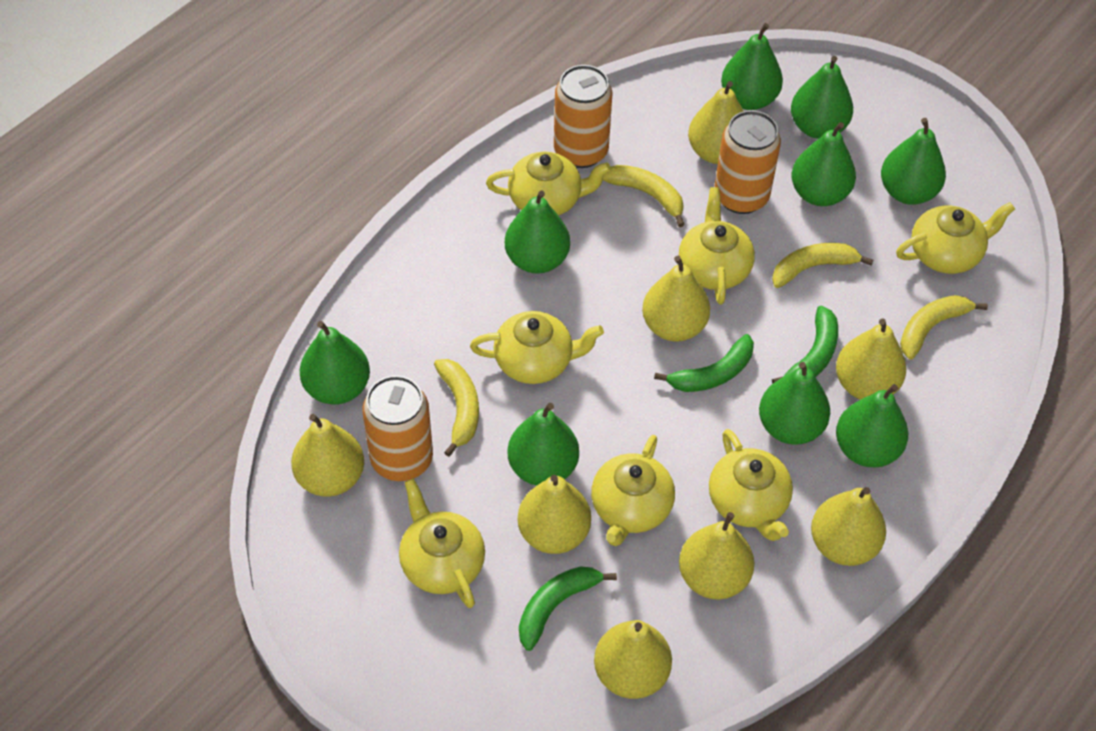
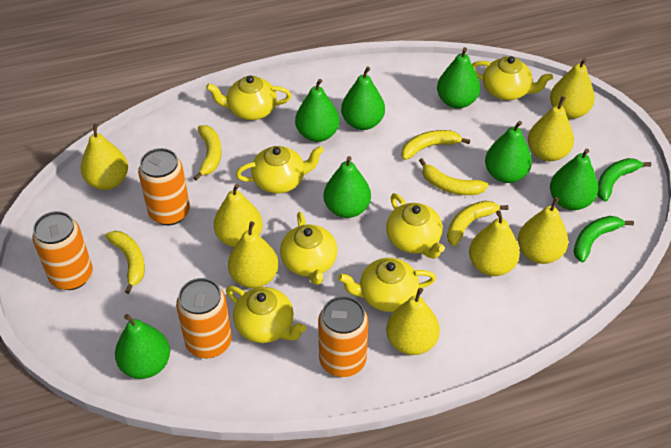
green banana: [519,566,617,651] [654,334,754,392] [772,306,838,383] = 3 -> [574,216,634,262] [597,158,651,202] = 2
green pear: [300,321,370,405] [505,190,570,274] [507,403,579,486] [721,23,783,110] [759,362,830,445] [791,56,853,139] [791,122,856,206] [836,384,908,467] [881,118,946,204] = 9 -> [115,314,170,379] [295,79,340,142] [324,156,371,218] [341,66,385,130] [437,47,480,109] [485,121,532,183] [550,149,598,210] = 7
orange can: [362,375,433,481] [554,65,613,168] [714,110,781,214] = 3 -> [32,211,93,290] [138,148,190,225] [176,278,232,358] [318,296,369,377] = 4
yellow banana: [434,359,479,457] [603,165,684,227] [772,243,873,288] [900,295,988,359] = 4 -> [105,231,145,294] [193,125,222,180] [401,130,470,160] [419,158,489,195] [447,201,508,246] = 5

